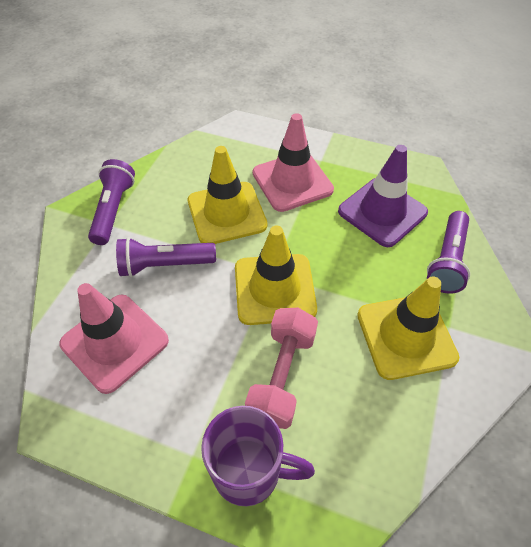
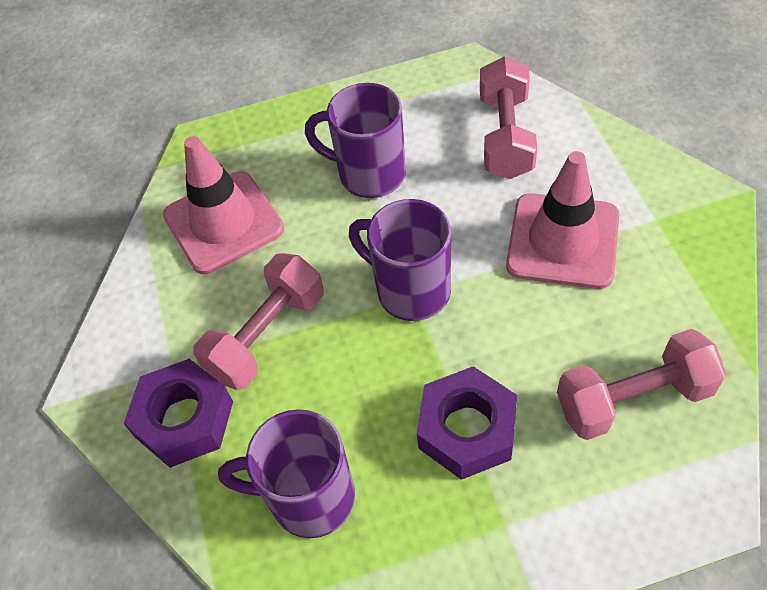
pink dumbbell: [245,308,318,429] = 1 -> [193,253,324,390] [480,57,537,179] [557,329,726,440] = 3
purple flashlight: [88,159,135,245] [116,237,216,277] [427,211,470,294] = 3 -> none = 0
purple mug: [201,406,315,506] = 1 -> [218,409,355,538] [305,83,406,198] [349,199,451,321] = 3
purple nut: none = 0 -> [123,359,233,468] [417,366,517,480] = 2
purple traffic cone: [338,145,428,247] = 1 -> none = 0
yellow traffic cone: [188,146,268,244] [235,226,317,325] [357,276,459,380] = 3 -> none = 0

